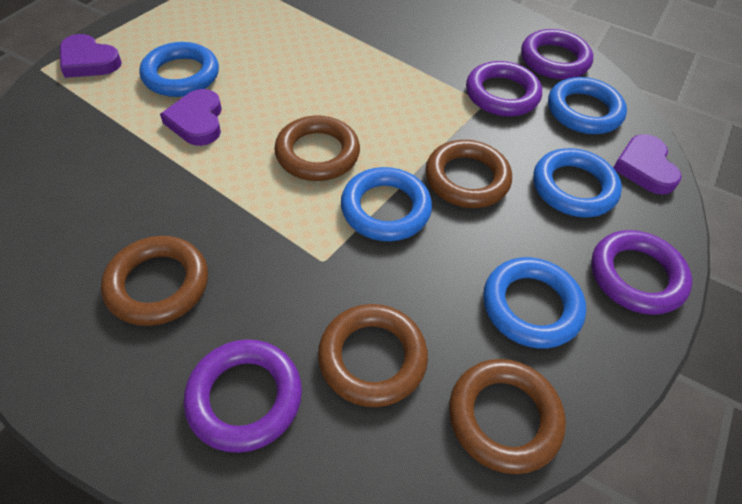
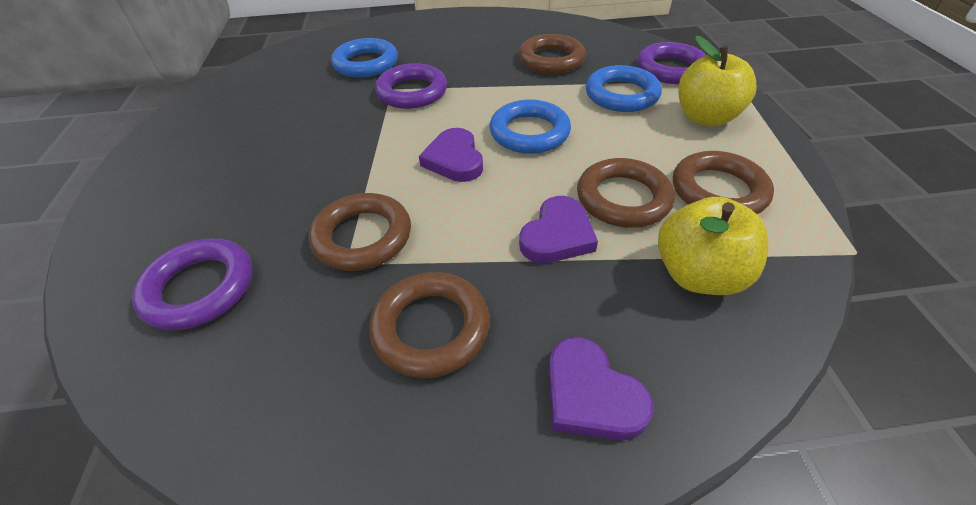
blue ring: [139,42,219,97] [341,167,432,241] [483,257,586,349] [533,148,622,217] [548,77,627,134] = 5 -> [331,38,398,78] [490,99,571,154] [586,65,662,112] = 3
purple ring: [184,339,302,453] [466,61,542,116] [521,29,593,79] [591,230,692,315] = 4 -> [132,239,253,330] [375,63,447,109] [637,42,706,84] = 3
yellow apple: none = 0 -> [658,197,768,295] [678,36,757,127] = 2

